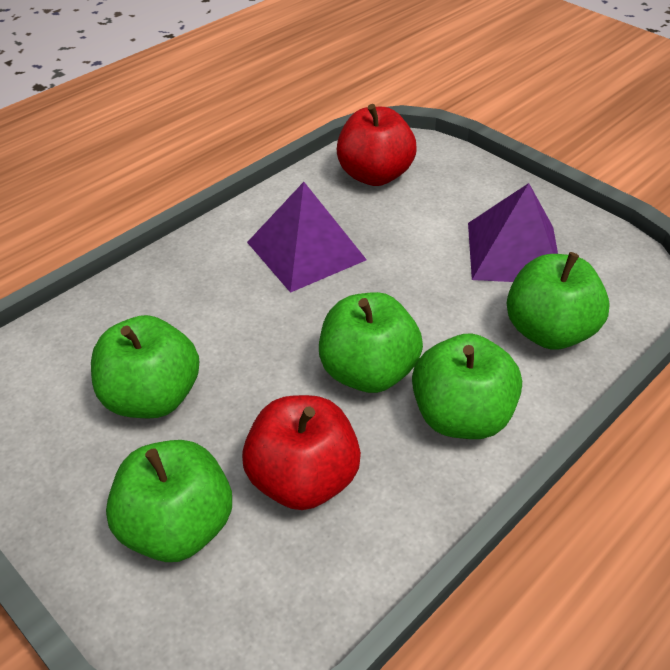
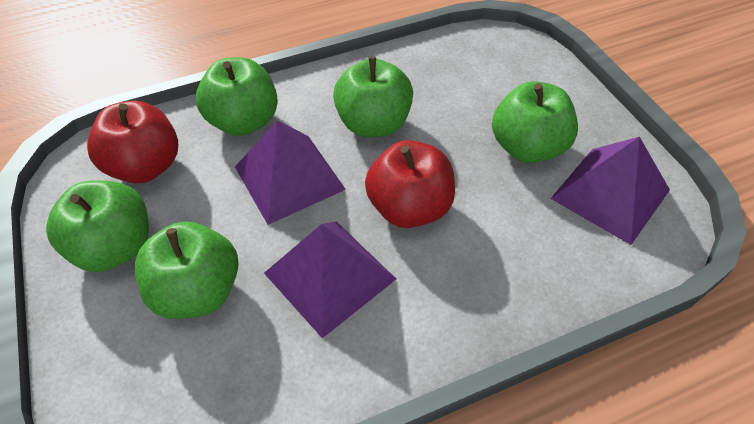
purple pyramid: [247,182,367,293] [468,183,558,282] = 2 -> [235,120,346,225] [264,222,396,338] [550,137,670,245] = 3

